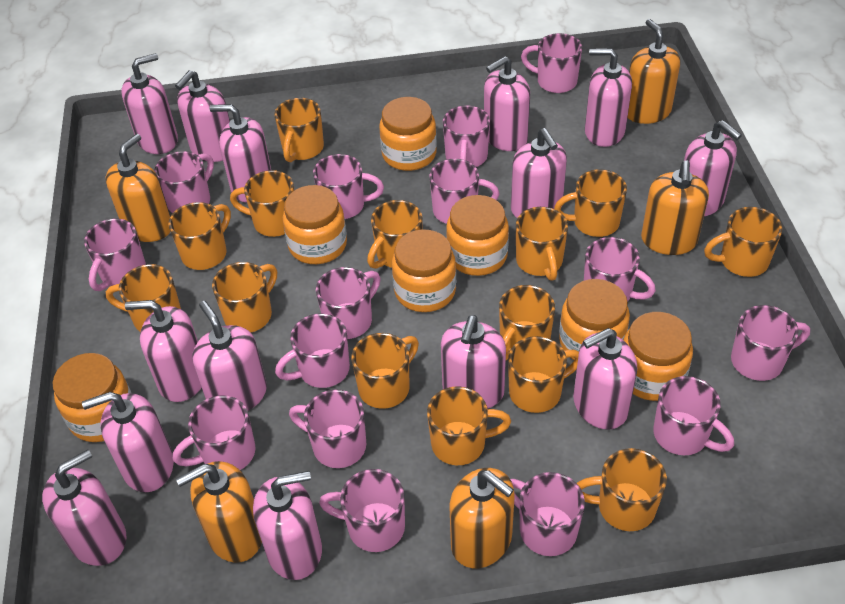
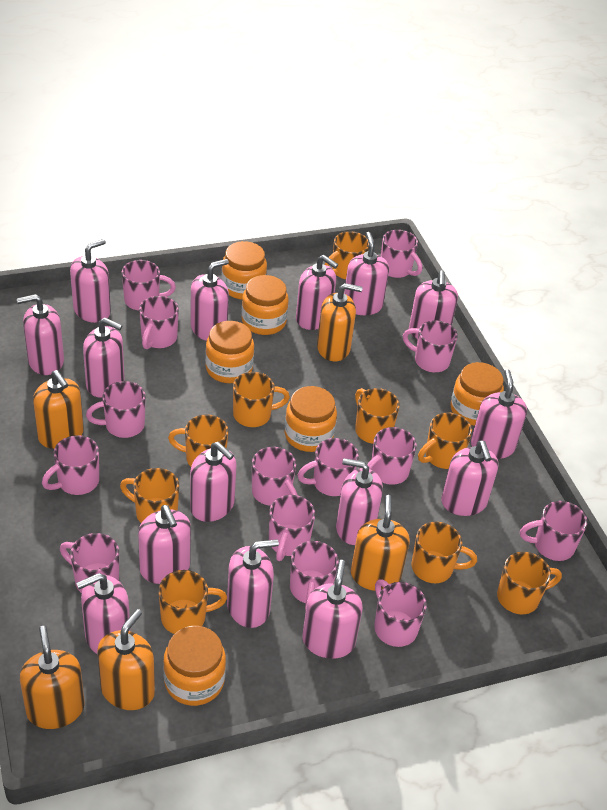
orange jar: [53,353,131,442] [283,185,347,264] [379,97,437,171] [392,230,456,312] [446,195,509,276] [559,279,630,360] [623,312,693,401] = 7 -> [163,626,226,706] [205,321,254,383] [221,241,267,299] [242,275,289,335] [285,386,337,452] [451,362,504,426] = 6
orange mug: [106,264,181,332] [168,202,231,270] [212,262,277,332] [230,170,294,237] [274,98,324,162] [352,333,419,409] [367,200,422,269] [427,386,511,465] [499,285,555,360] [508,336,579,413] [516,207,568,281] [554,169,627,237] [577,448,667,531] [704,207,782,277] = 14 -> [120,468,179,523] [158,570,227,634] [168,415,229,467] [233,372,290,427] [325,231,369,279] [355,388,400,444] [412,522,477,583] [418,413,472,469] [497,552,562,614] = 9
pink mug: [84,219,146,291] [155,151,214,213] [173,395,256,470] [275,314,350,388] [289,390,366,468] [313,154,384,219] [316,267,381,339] [319,469,405,552] [429,159,499,224] [443,105,490,167] [510,472,585,556] [521,33,582,93] [584,237,656,302] [653,376,734,455] [731,305,810,381] = 15 -> [42,435,99,495] [60,533,119,593] [86,381,146,438] [122,260,176,311] [139,296,179,349] [252,447,298,506] [269,495,315,561] [290,541,339,610] [297,438,359,496] [367,427,417,485] [374,579,427,647] [381,230,422,278] [403,320,458,372] [520,501,588,561] = 14
pink soap dispenser: [42,450,126,566] [82,392,174,492] [121,53,178,154] [125,300,202,402] [175,70,230,162] [193,301,267,411] [209,104,271,202] [253,471,322,580] [441,315,506,409] [484,56,530,151] [511,128,567,218] [573,328,637,430] [585,48,632,147] [684,120,742,216] = 14 -> [17,294,64,375] [70,239,111,323] [76,573,130,654] [83,318,124,398] [138,505,191,584] [190,259,229,341] [190,442,237,522] [227,539,279,628] [296,255,338,330] [302,560,363,659] [336,458,383,545] [344,232,389,315] [409,270,458,339] [441,441,499,516] [471,369,527,459] = 15

